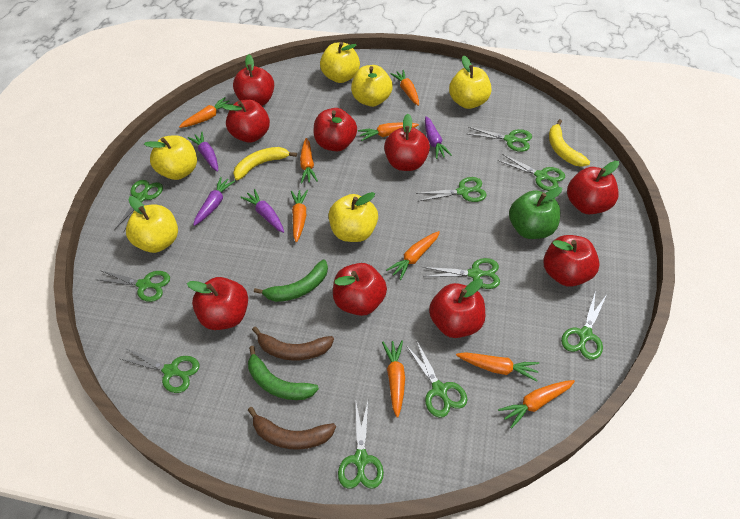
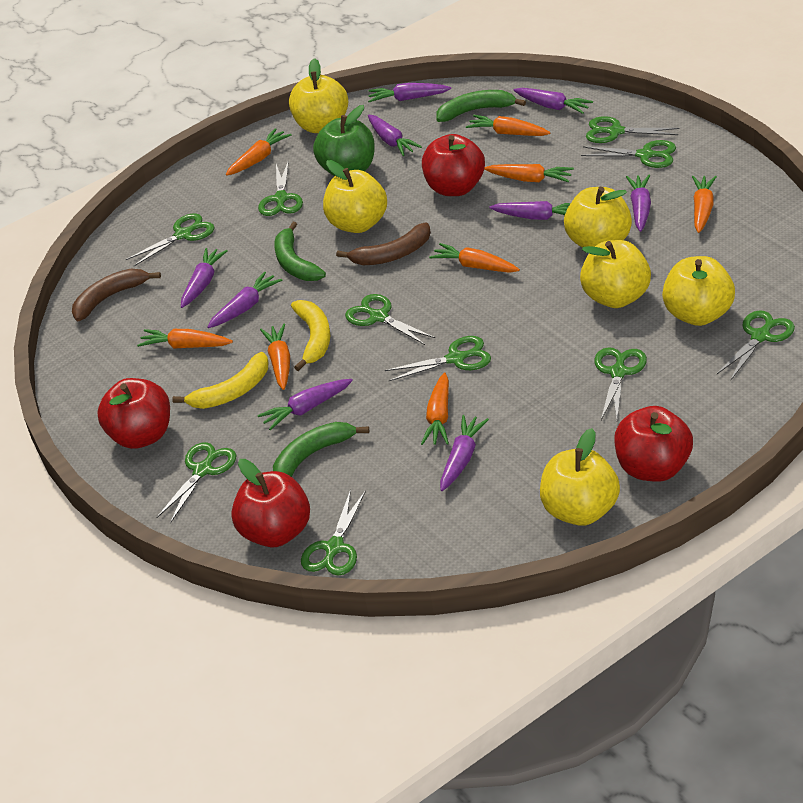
green banana: [248,346,319,400] [254,260,328,302] = 2 -> [273,422,369,477] [274,222,326,281] [436,90,526,122] = 3
orange carrot: [179,97,233,128] [291,190,308,242] [300,138,318,183] [358,122,419,141] [382,340,405,418] [386,231,440,280] [390,70,419,106] [456,352,539,382] [498,380,575,429] = 9 -> [137,329,233,349] [226,128,291,176] [260,324,290,390] [421,373,449,445] [429,243,520,273] [466,115,550,136] [484,164,574,182] [692,176,717,233] = 8
purple carrot: [188,132,218,172] [193,177,235,226] [240,189,284,233] [425,116,452,159] = 4 -> [181,248,228,308] [207,272,282,328] [257,379,353,430] [368,83,451,102] [368,115,422,156] [440,415,489,491] [489,201,571,220] [514,88,593,114] [626,174,651,232] = 9
red apple: [187,277,248,330] [222,100,270,143] [233,54,274,106] [314,108,357,151] [333,263,387,316] [384,114,430,171] [429,279,485,338] [543,235,600,287] [567,161,619,214] = 9 -> [97,378,170,449] [231,459,310,547] [422,134,485,196] [614,406,693,482] = 4

